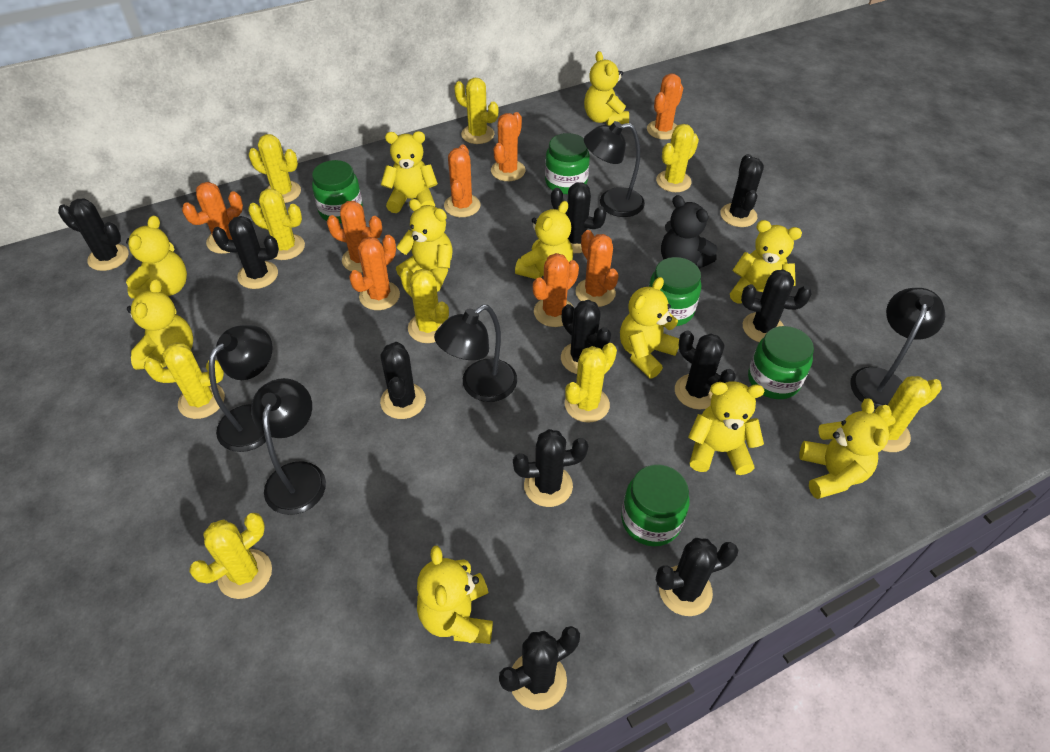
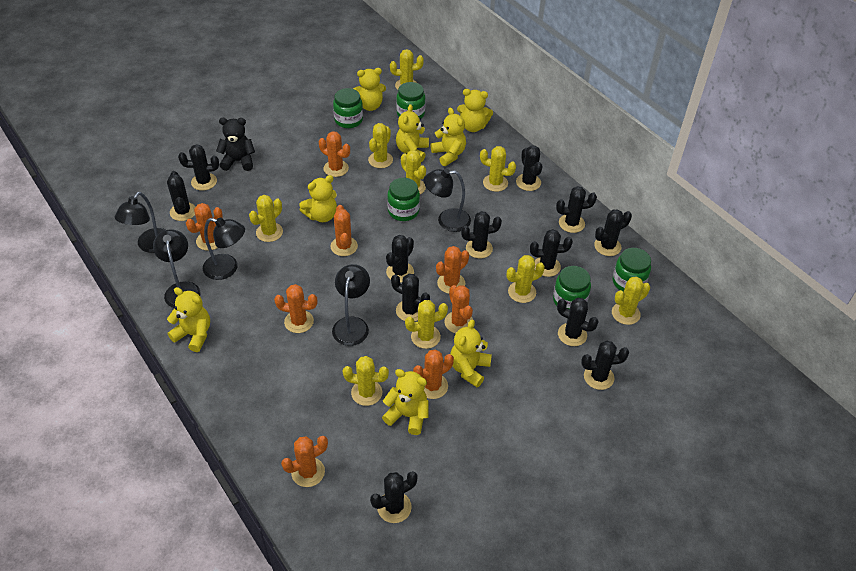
black cactus: [58,198,129,271] [212,216,279,289] [380,342,426,419] [499,626,580,710] [513,429,588,507] [551,182,606,253] [561,300,611,374] [656,538,738,616] [675,330,736,410] [720,154,764,227] [741,270,812,342] = 11 -> [167,171,196,221] [178,144,219,191] [370,471,418,523] [386,235,414,283] [391,274,430,322] [461,211,502,259] [516,145,543,191] [530,229,573,277] [556,186,597,233] [557,298,599,346] [581,341,629,390] [594,209,632,256] = 12
yellow teddy bear: [126,215,187,299] [127,279,193,370] [381,131,438,213] [396,199,453,292] [417,546,493,644] [515,201,573,279] [584,51,629,126] [620,277,679,378] [688,381,764,475] [730,220,802,304] [800,398,889,499] = 11 -> [167,287,210,352] [299,175,337,222] [353,68,386,111] [382,369,429,435] [396,104,429,162] [431,108,466,166] [450,320,492,387] [457,89,493,132] = 8

